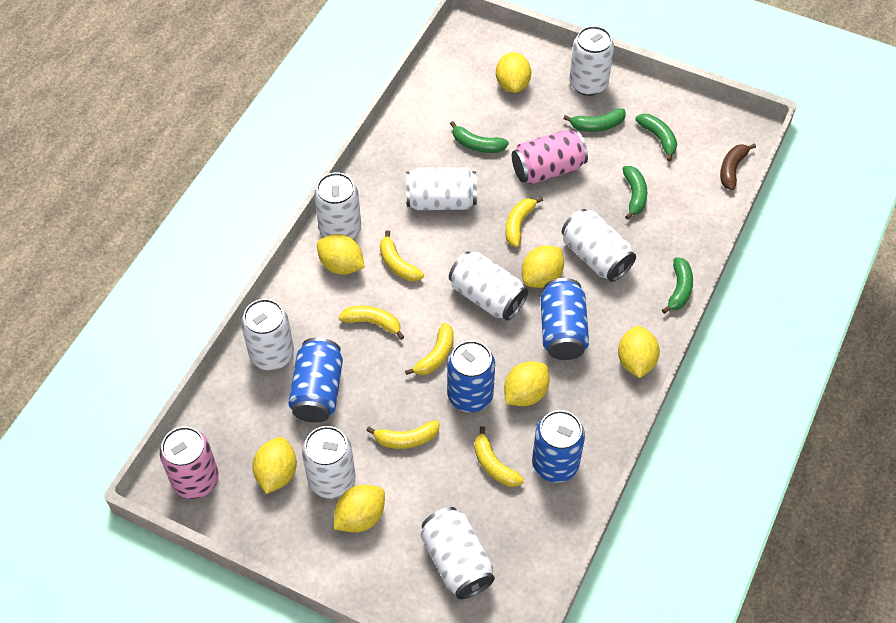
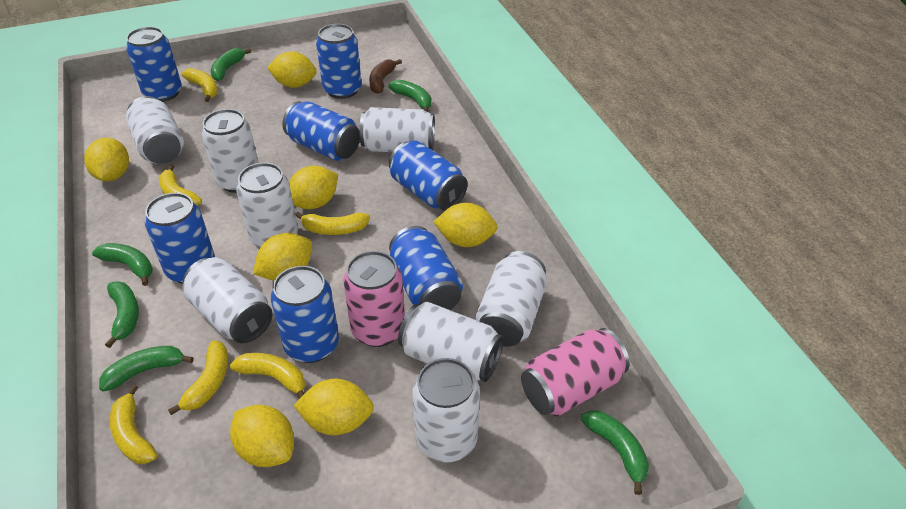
blue can: [288,338,343,423] [447,340,495,412] [532,410,585,483] [541,278,589,360] = 4 -> [126,27,182,102] [145,193,215,284] [271,266,339,363] [282,101,360,161] [316,24,362,99] [389,141,467,211] [389,226,463,310] = 7
green banana: [450,121,509,153] [563,108,626,132] [622,166,647,220] [635,114,677,161] [662,257,693,314] = 5 -> [92,243,153,286] [99,346,194,392] [105,281,139,348] [211,48,251,81] [388,79,432,112] [581,410,649,495] = 6

